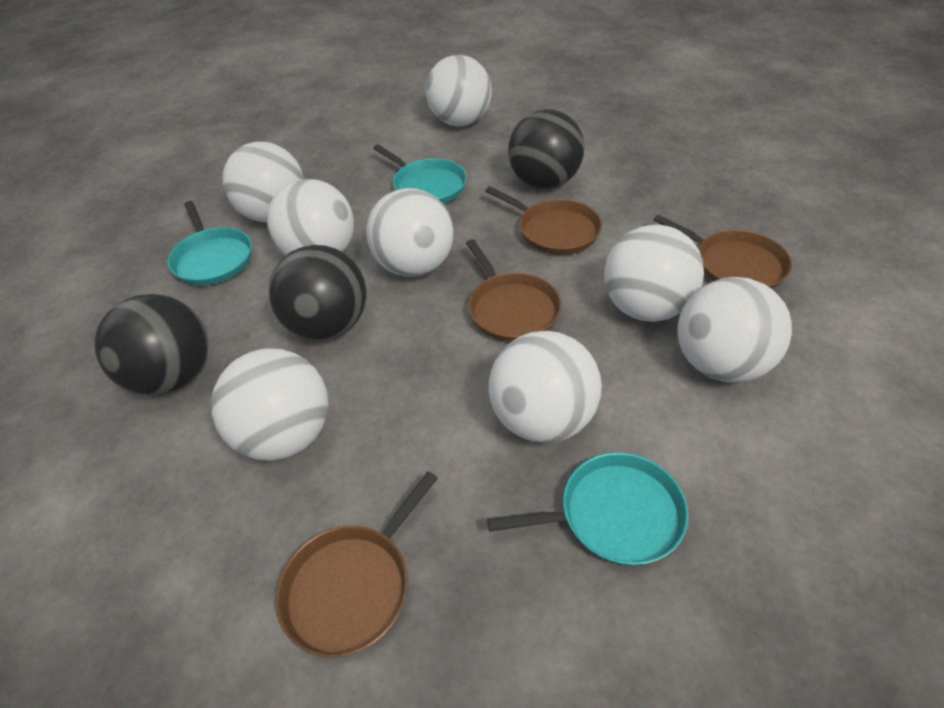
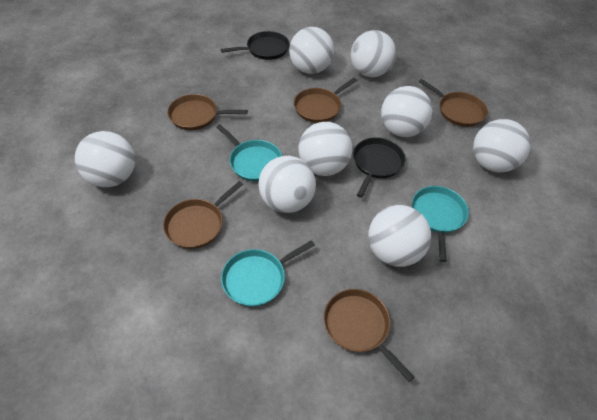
black ball: [94,294,208,395] [269,245,366,340] [508,109,584,189] = 3 -> none = 0
black pan: none = 0 -> [221,31,290,60] [353,137,405,198] = 2
brown pan: [276,471,438,657] [466,239,562,342] [485,186,602,255] [653,215,792,289] = 4 -> [163,181,243,249] [167,94,248,130] [294,78,357,123] [323,289,414,382] [419,79,488,127] = 5

